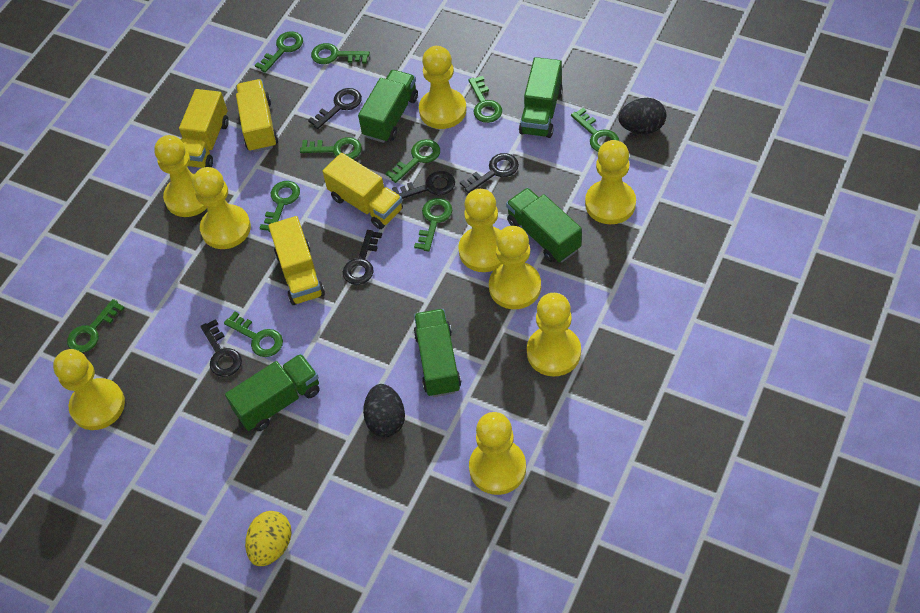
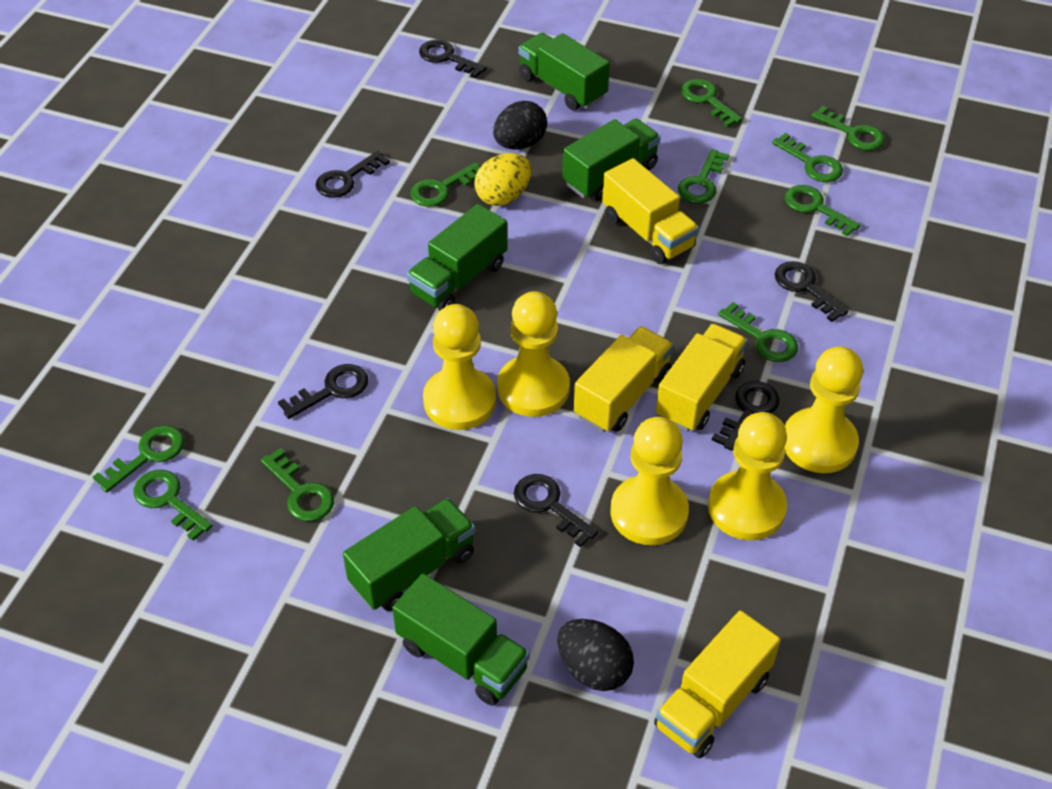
black key: [200,319,242,377] [308,88,362,129] [343,230,382,285] [392,171,455,199] [460,153,519,193] = 5 -> [278,364,368,419] [315,151,390,198] [419,39,487,78] [514,474,598,547] [712,381,780,451] [775,261,848,322] = 6
yellow pawn: [53,349,125,430] [154,135,207,217] [193,167,251,249] [419,46,467,129] [458,189,503,272] [469,412,526,495] [489,226,541,309] [527,293,581,377] [585,140,636,224] = 9 -> [423,304,496,430] [497,291,570,417] [611,417,689,545] [708,412,787,540] [785,346,863,473] = 5

